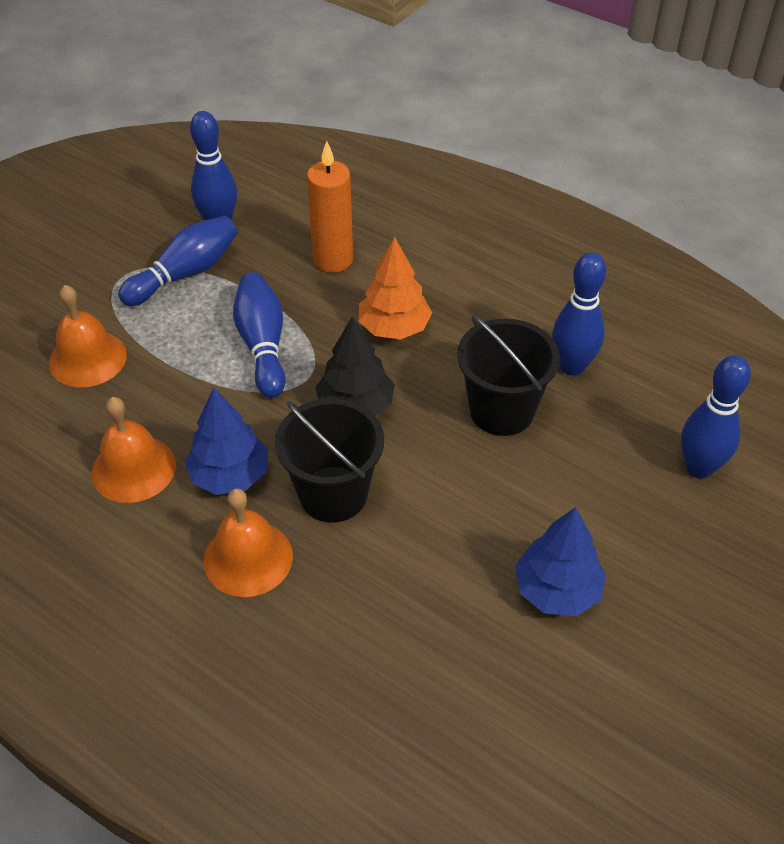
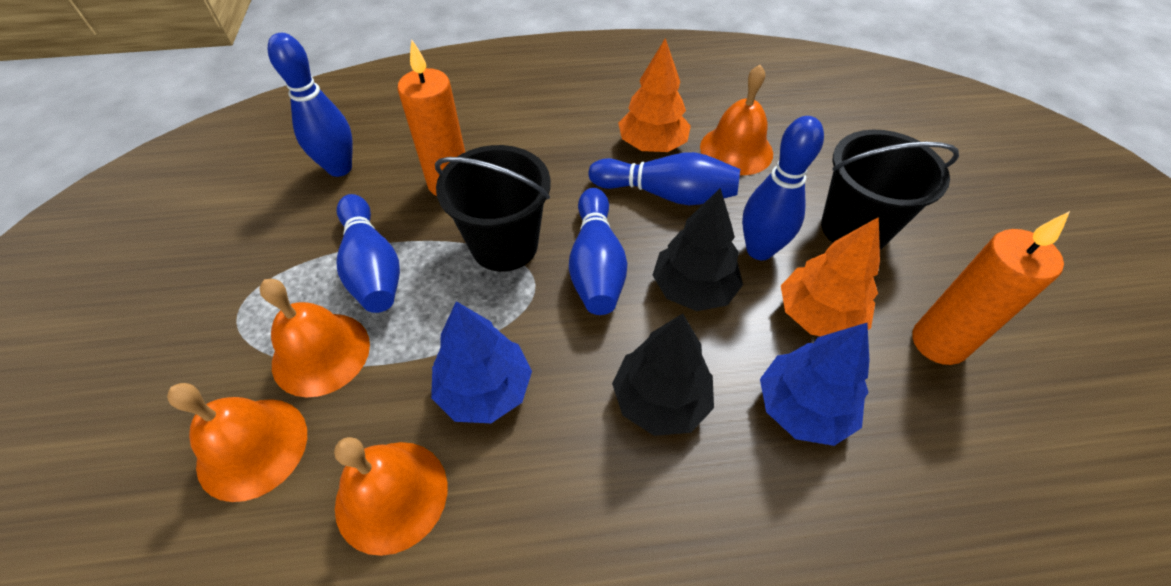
black tree: [315,316,395,416] = 1 -> [612,313,714,436] [653,188,743,311] = 2
orange bell: [49,285,127,388] [91,397,176,503] [204,488,293,597] = 3 -> [167,383,307,502] [259,279,370,397] [334,437,447,556] [700,65,773,175] = 4
orange candle: [307,141,353,273] = 1 -> [398,39,465,196] [912,211,1070,365] = 2
orange tree: [358,237,432,339] = 1 -> [618,38,691,152] [781,217,880,336] = 2

